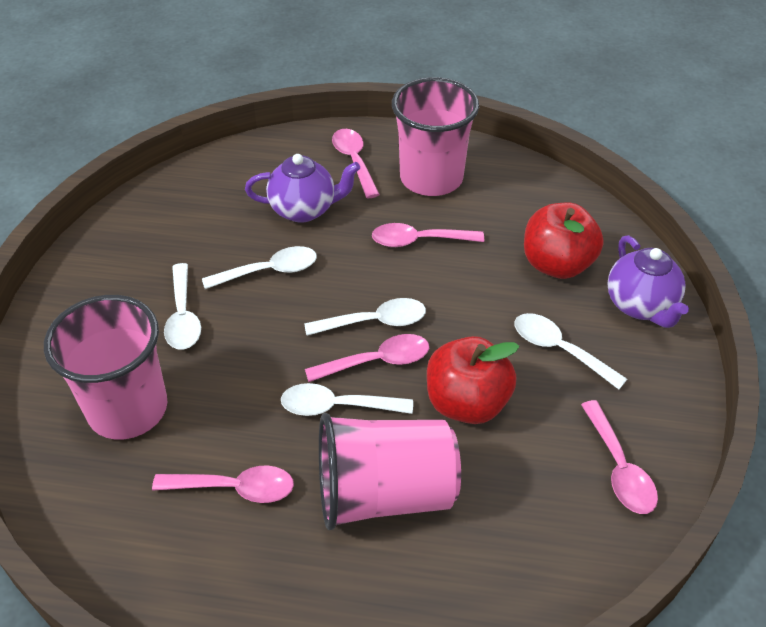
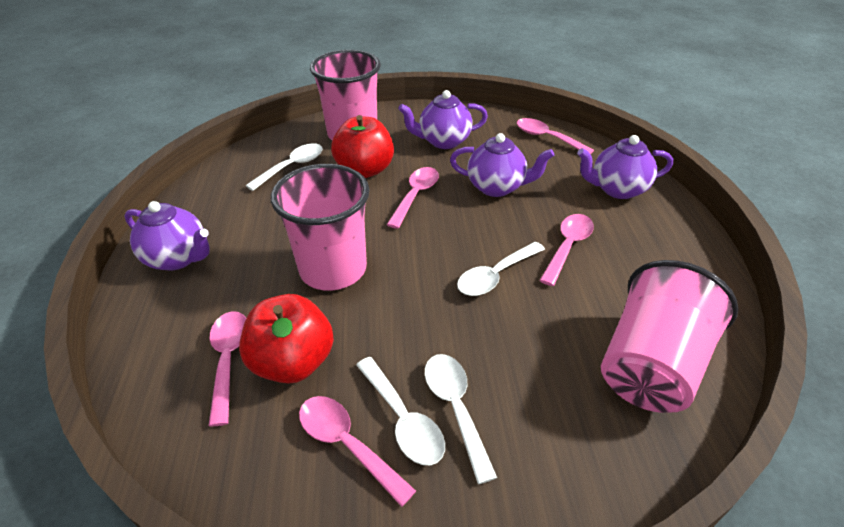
purple teapot: [245,154,360,223] [607,235,689,328] = 2 -> [124,201,210,271] [398,90,488,149] [450,133,554,197] [577,135,673,199] = 4
white spoon: [164,263,201,350] [202,246,317,289] [281,383,413,416] [304,298,426,336] [514,313,627,389] = 5 -> [246,143,323,191] [356,357,445,465] [425,354,497,484] [457,242,545,296] = 4

